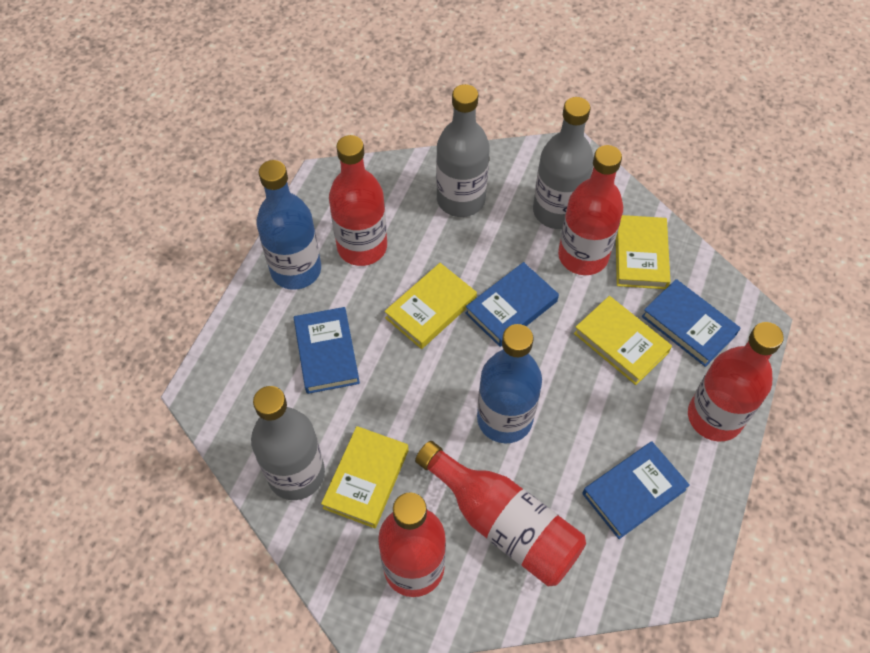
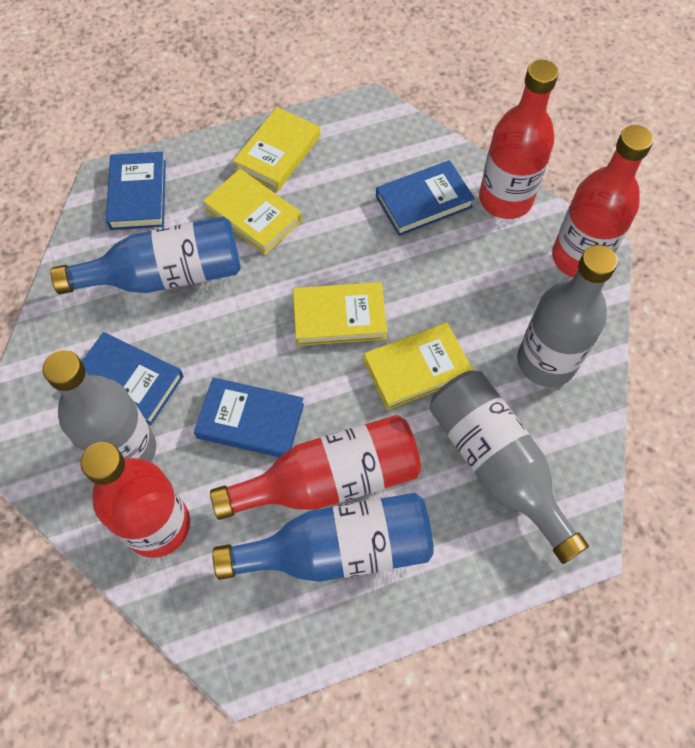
red bottle: [329,135,387,266] [378,492,446,597] [415,441,586,587] [558,145,623,275] [688,322,784,441] = 5 -> [80,442,190,558] [210,415,421,520] [479,60,559,219] [552,125,653,277] = 4

